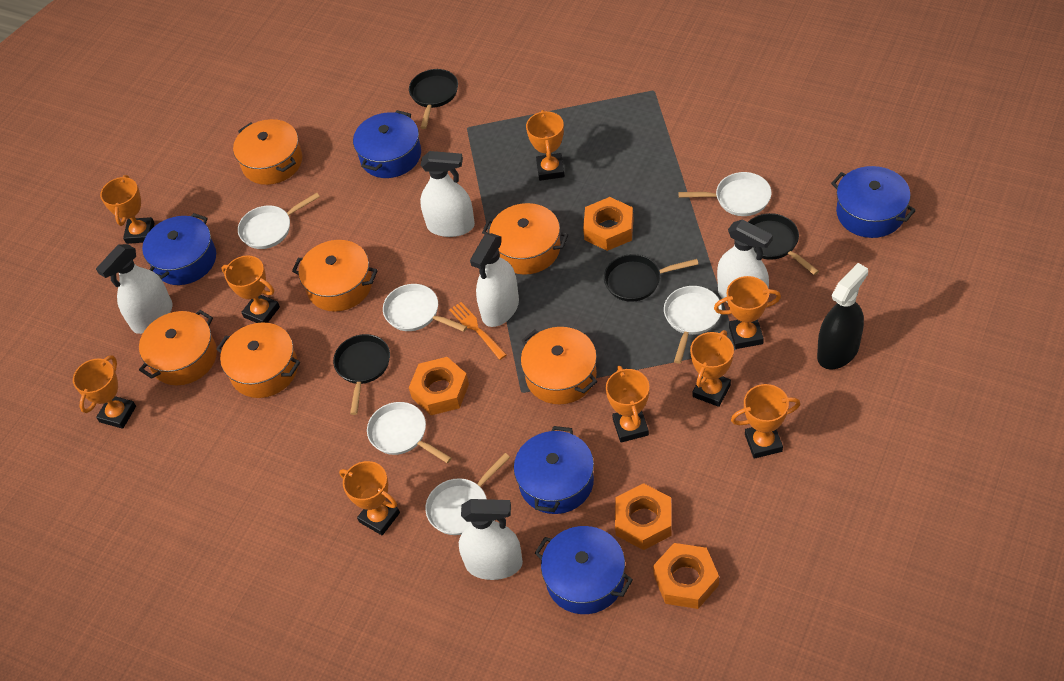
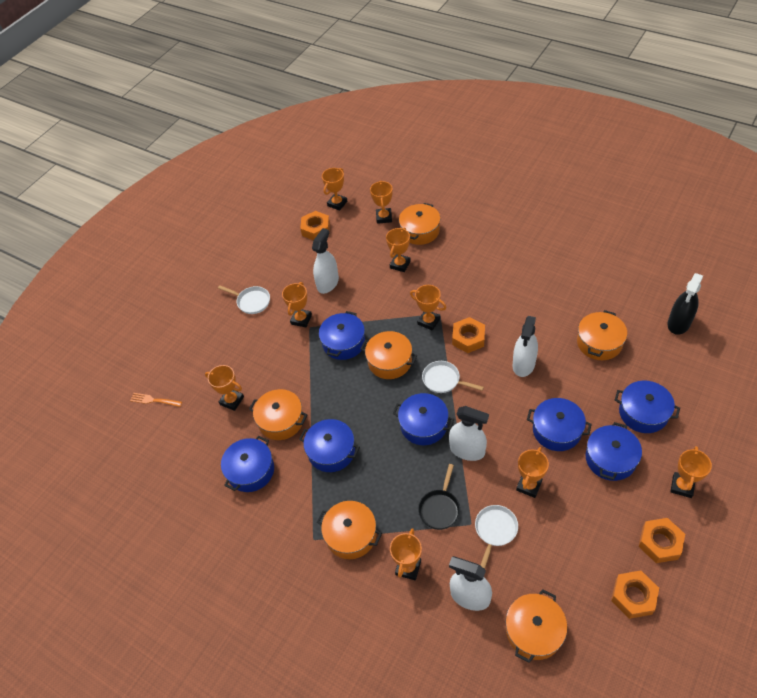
black pan: [333,334,390,415] [409,69,458,129] [604,254,698,302] [748,213,819,275] = 4 -> [418,464,460,530] = 1
blue pot: [142,213,216,285] [353,110,421,178] [514,426,594,514] [535,526,633,614] [831,166,916,238] = 5 -> [221,436,274,492] [299,419,360,472] [319,311,365,360] [393,393,454,445] [527,398,592,451] [586,422,642,481] [615,381,680,433] = 7
white pan: [238,193,320,249] [367,402,452,463] [383,284,467,332] [425,453,510,535] [664,286,722,364] [678,172,771,216] = 6 -> [218,285,270,314] [422,361,484,393] [475,505,518,569] = 3
white spray bottle: [96,244,172,334] [420,151,475,237] [459,499,523,580] [470,233,519,327] [717,220,773,303] = 5 -> [312,228,339,294] [449,406,489,461] [449,556,492,611] [513,316,538,377] = 4

